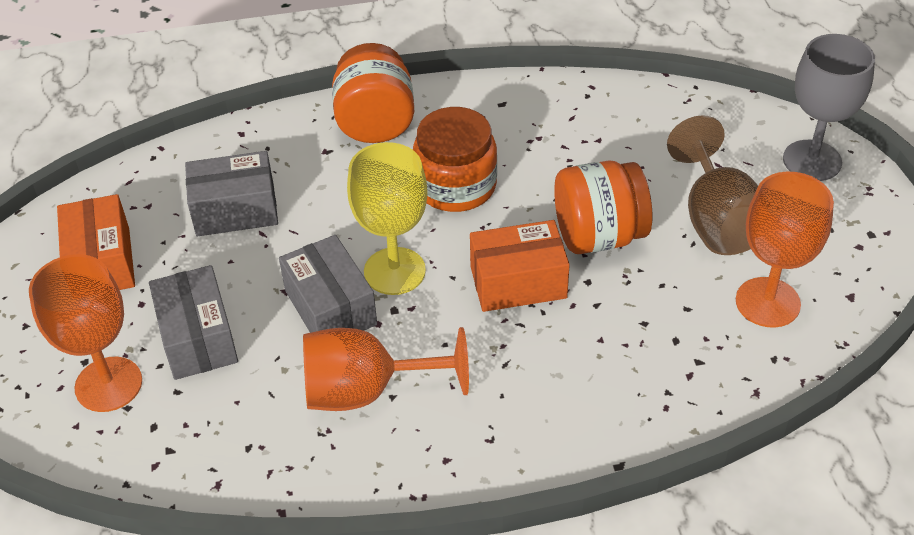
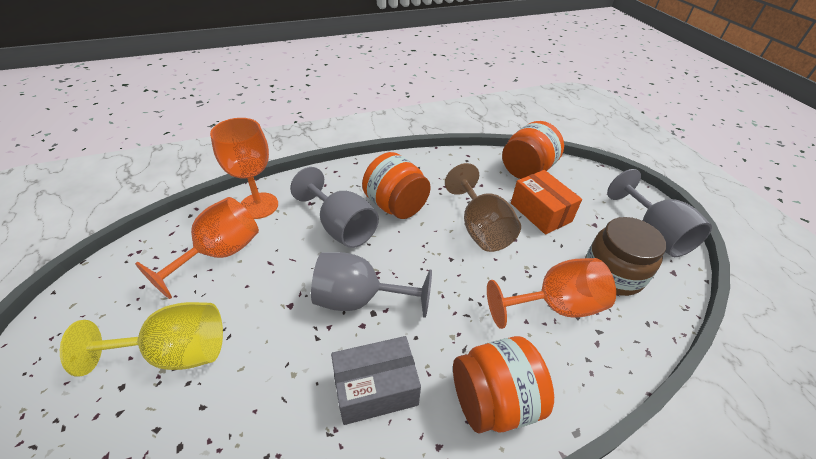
brown jar: none = 0 -> [585,217,666,296] = 1
grey box: [149,265,238,380] [185,151,278,236] [279,235,377,333] = 3 -> [331,336,421,425] = 1
grey goblet: [783,34,875,181] = 1 -> [290,167,379,248] [311,252,432,318] [607,169,712,257] = 3
orange box: [57,194,135,290] [470,220,570,312] = 2 -> [511,170,582,234] = 1

